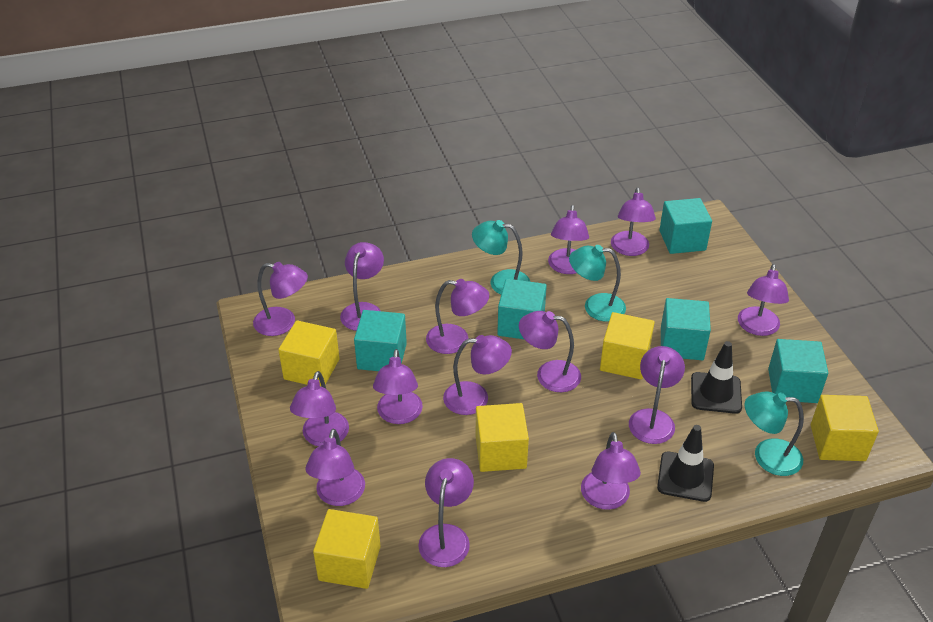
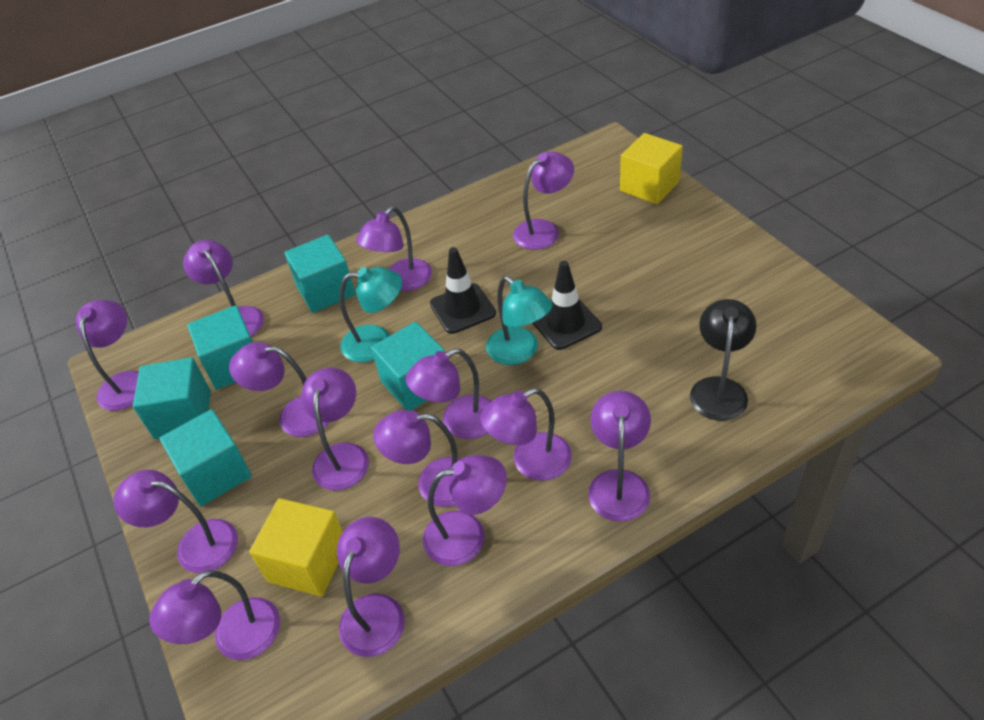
black lamp: none = 0 -> [690,299,756,421] = 1
turquoise lamp: [472,220,530,295] [569,245,626,322] [745,391,804,476] = 3 -> [339,267,402,362] [486,276,553,365] = 2
yellow cube: [278,320,340,386] [313,509,381,589] [476,403,529,472] [600,312,655,380] [811,395,879,461] = 5 -> [249,498,343,597] [620,133,683,204] = 2

